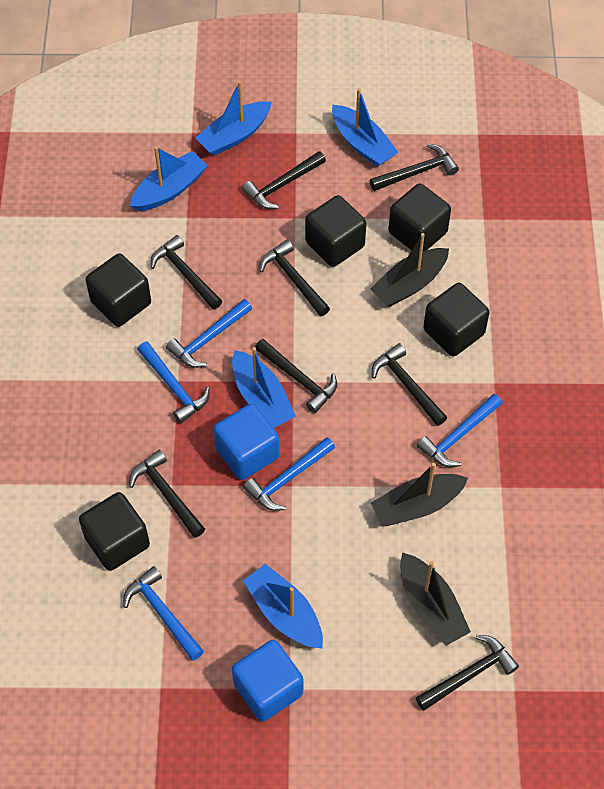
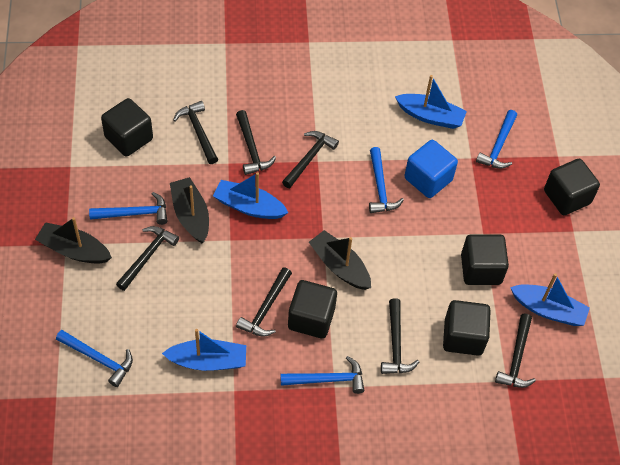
black hammer: [129,450,205,538] [151,235,222,309] [242,151,326,209] [255,339,337,413] [260,240,330,316] [370,144,459,191] [372,343,447,426] [416,635,519,711] = 8 -> [116,226,179,291] [173,101,218,164] [236,110,276,175] [236,267,292,337] [282,131,339,188] [381,298,419,374] [495,314,536,388] = 7
blue boat: [130,146,208,211] [195,81,272,156] [232,347,296,428] [243,564,323,649] [332,88,398,167] = 5 -> [162,329,246,371] [213,172,289,219] [395,75,467,129] [510,273,590,326] = 4
blue cube: [213,404,279,480] [232,640,303,722] = 2 -> [404,140,458,198] = 1

